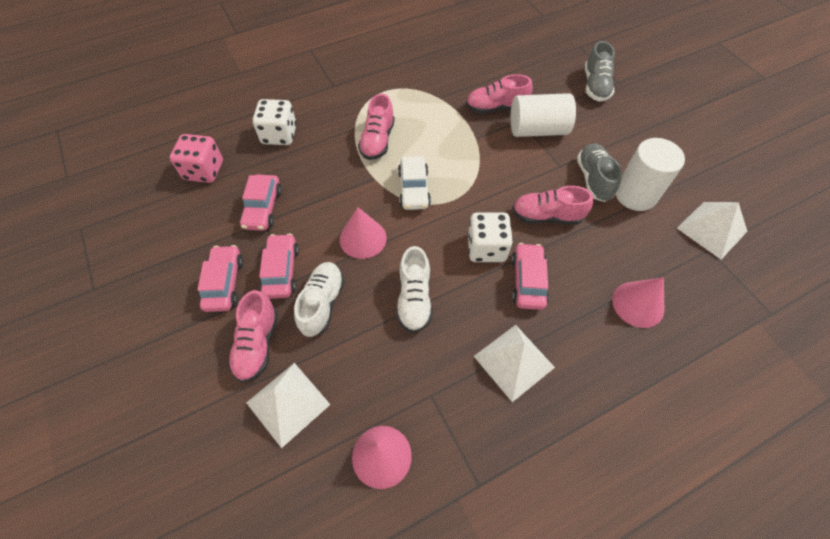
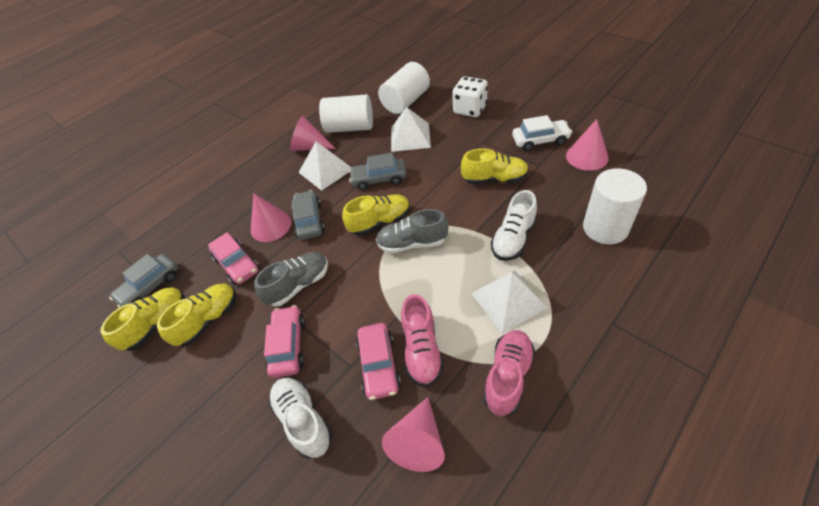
grey car: none = 0 -> [109,254,178,308] [292,190,325,240] [349,153,407,190] = 3
pink car: [197,245,244,312] [240,174,282,231] [259,234,299,299] [511,243,549,310] = 4 -> [208,232,259,285] [264,305,305,378] [356,323,401,400] = 3
pink cone: [340,207,387,259] [352,426,412,489] [612,277,664,328] = 3 -> [251,193,291,242] [290,116,336,151] [382,397,445,472] [566,119,609,171] = 4
pink dice: [170,134,223,183] = 1 -> none = 0
pink shoe: [228,290,278,383] [358,94,395,160] [466,74,532,114] [512,186,593,225] = 4 -> [401,294,444,387] [483,330,535,416] = 2
white cylinder: [511,93,576,137] [615,138,685,211] = 2 -> [319,94,373,133] [378,62,430,114] [583,168,647,244] = 3
white dice: [253,99,296,145] [467,212,513,262] = 2 -> [452,76,488,117] = 1
yellow shoe: none = 0 -> [100,287,185,351] [157,283,236,347] [342,194,410,236] [461,148,529,184] = 4

